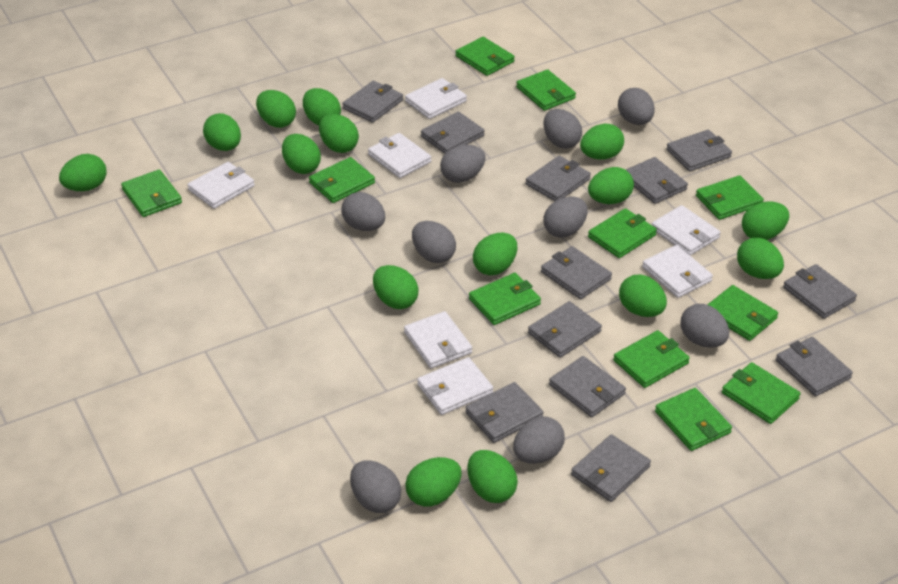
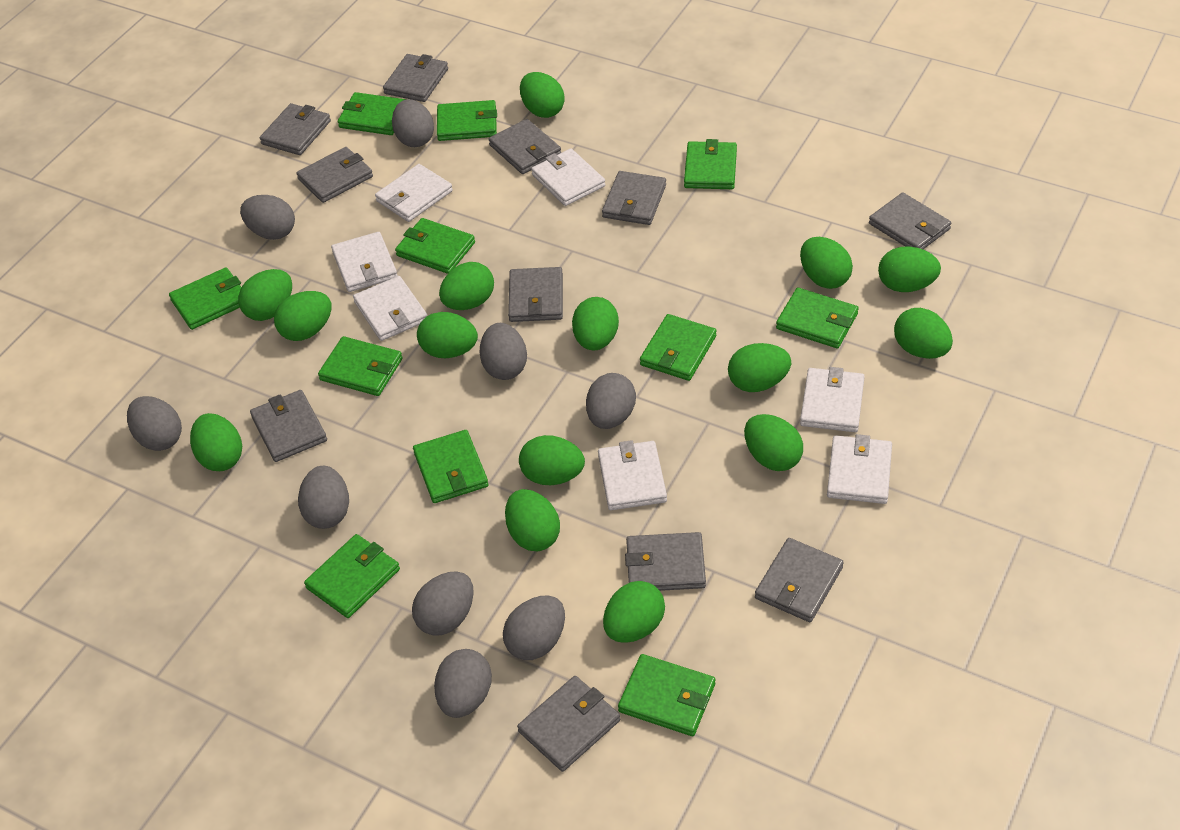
grey wallet: [342,81,403,123] [421,112,485,154] [465,382,544,443] [526,156,591,201] [528,301,602,358] [541,246,612,299] [549,356,626,417] [571,434,651,502] [626,157,688,204] [667,130,732,172] [776,337,853,396] [783,264,857,319] = 12 -> [250,390,327,462] [260,103,331,155] [296,147,373,203] [383,54,448,102] [489,119,561,174] [508,267,563,322] [517,676,620,772] [602,171,666,225] [625,532,706,591] [755,538,844,622] [869,192,951,249] = 11

